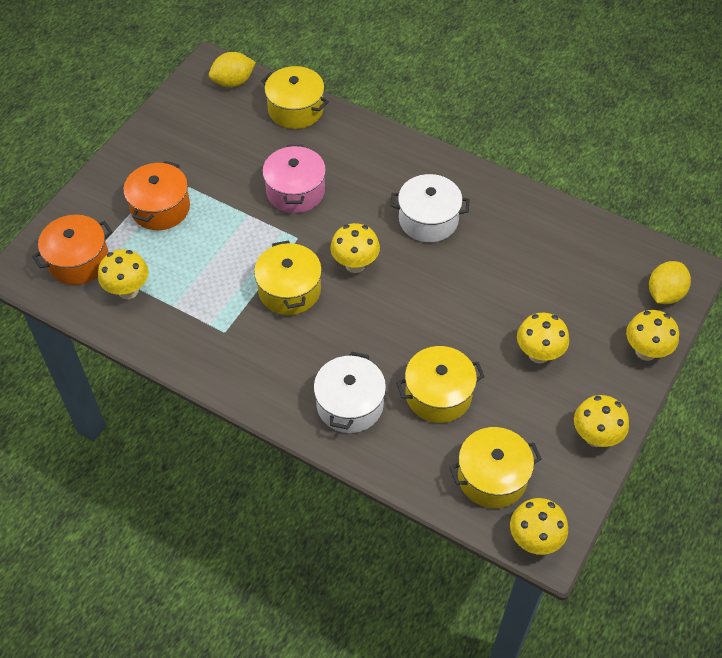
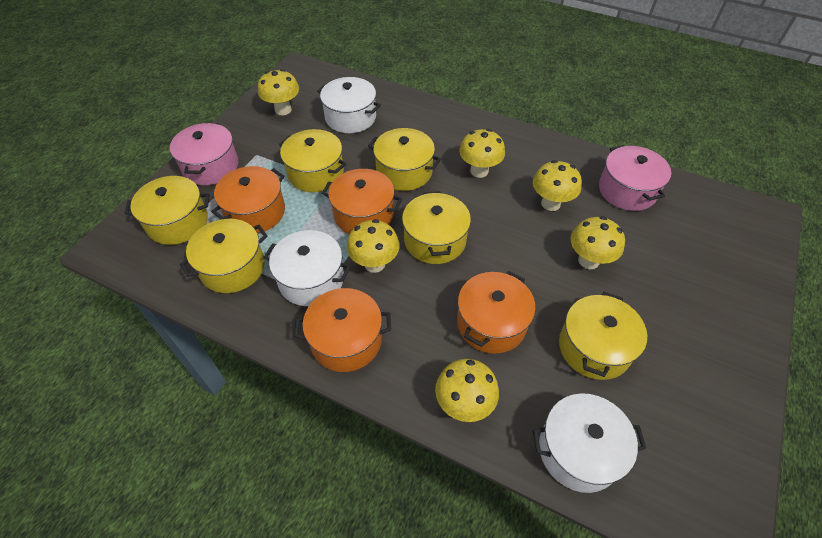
orange pot: [32,215,112,285] [123,161,190,230] = 2 -> [211,166,285,233] [294,288,391,372] [322,169,402,234] [457,271,535,354] = 4
pink pot: [262,145,326,213] = 1 -> [170,123,238,185] [599,145,671,211] = 2
white pot: [314,352,386,433] [390,174,470,242] = 2 -> [264,230,351,306] [317,77,381,133] [533,393,646,493] = 3
yellow lemon: [209,52,256,87] [649,261,691,304] = 2 -> none = 0
yellow pot: [254,240,322,315] [261,66,329,129] [396,346,485,423] [450,427,541,508] = 4 -> [124,176,210,245] [180,219,268,293] [279,129,346,192] [368,128,441,191] [402,191,471,264] [559,292,647,380] = 6

